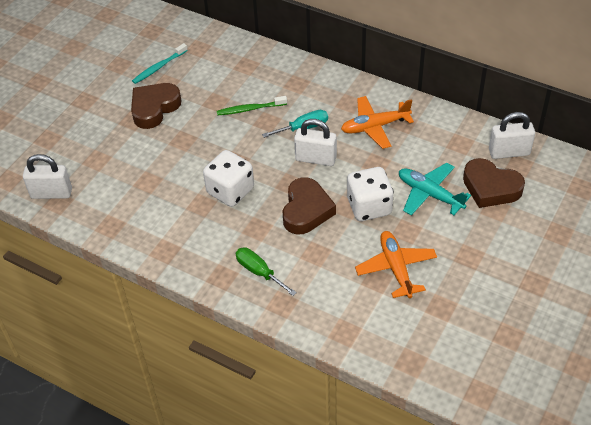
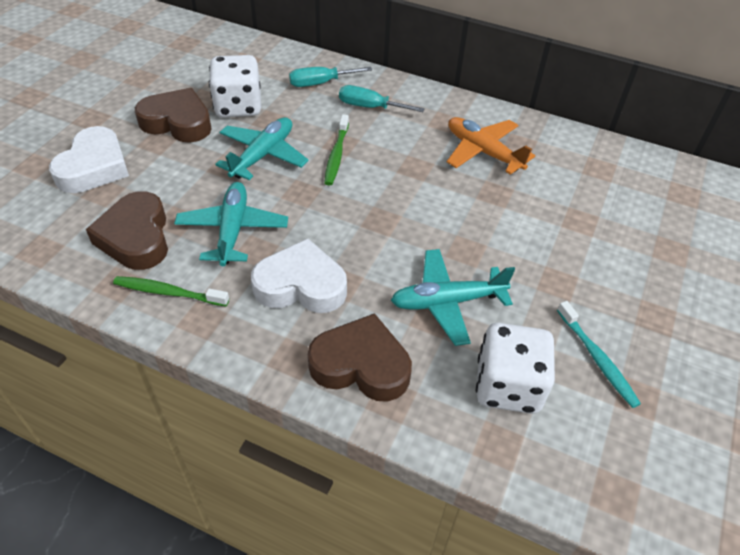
green screwdriver: [236,247,297,296] = 1 -> none = 0
green toothbrush: [217,96,287,116] = 1 -> [113,276,229,306] [324,115,349,185] = 2
orange plane: [341,96,414,149] [355,231,437,298] = 2 -> [447,117,535,175] = 1
turquoise plane: [399,163,471,215] = 1 -> [174,182,288,266] [215,117,309,180] [391,249,515,346] = 3
turquoise screwdriver: [262,110,328,138] = 1 -> [289,67,372,87] [339,85,425,112] = 2
white heart: none = 0 -> [49,126,129,193] [251,239,347,313] = 2
white padlock: [23,154,72,199] [294,119,337,166] [489,112,535,159] = 3 -> none = 0

